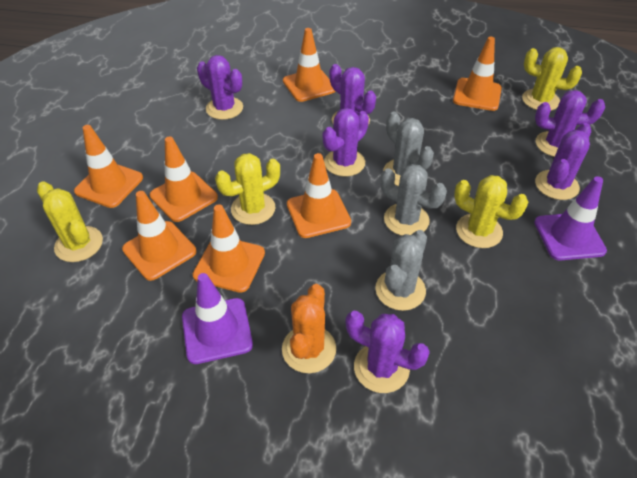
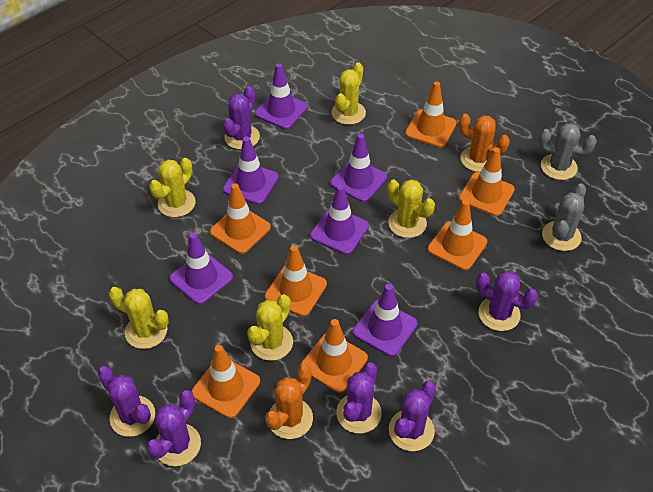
grey cactus: [375,230,427,311] [380,164,447,236] [383,112,434,186] = 3 -> [538,123,597,180] [542,183,586,251] = 2
orange cactus: [282,284,336,373] = 1 -> [265,365,313,439] [459,114,510,172] = 2
purple traffic cone: [182,273,253,364] [534,176,607,261] = 2 -> [169,233,233,304] [223,137,279,204] [255,63,308,129] [310,185,369,255] [330,134,387,202] [353,284,417,356] = 6
yellow cactus: [37,181,103,262] [215,153,280,225] [454,175,529,248] [522,47,582,111] = 4 -> [109,287,169,349] [149,158,195,217] [247,294,293,361] [332,62,366,125] [387,179,435,238] = 5

